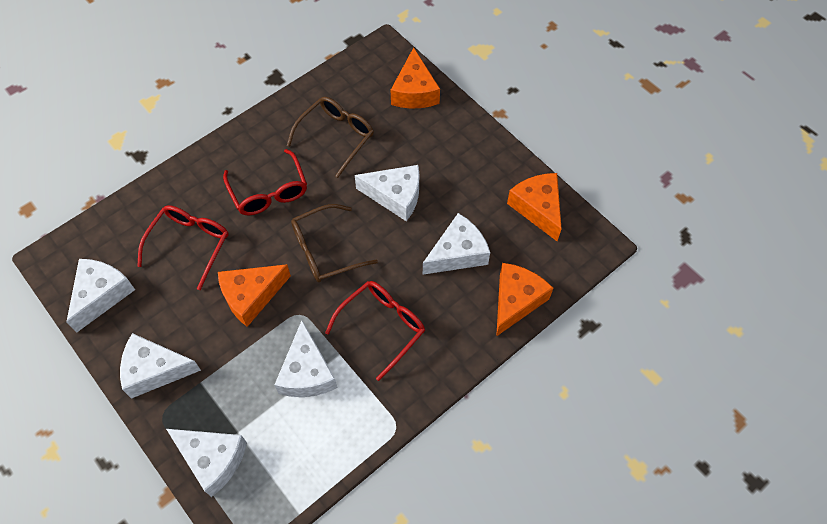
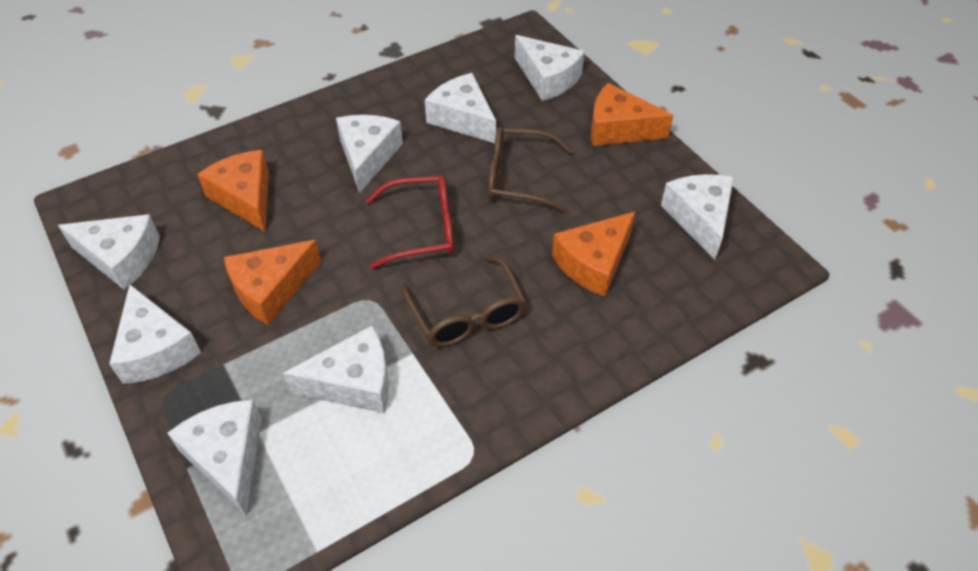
red glasses: [137,205,229,290] [223,149,307,215] [325,281,425,381] = 3 -> [365,175,454,269] = 1
white cheese: [66,259,135,332] [120,333,201,399] [166,429,247,497] [275,320,337,397] [355,165,419,221] [423,213,490,275] = 6 -> [58,214,160,290] [109,285,201,384] [167,400,262,516] [283,325,389,413] [336,115,403,193] [425,73,496,143] [515,35,585,101] [661,174,734,260] = 8

